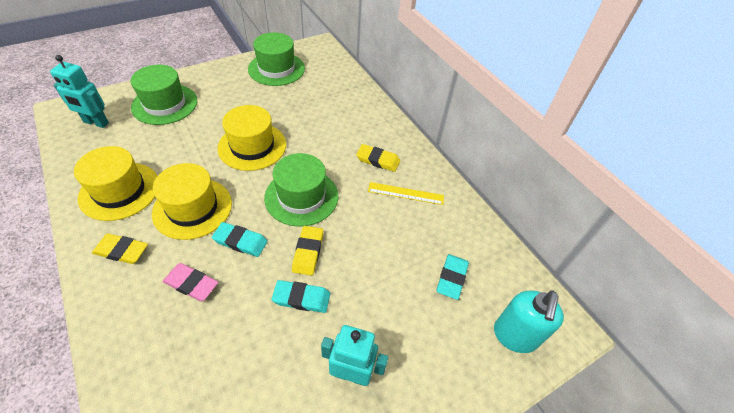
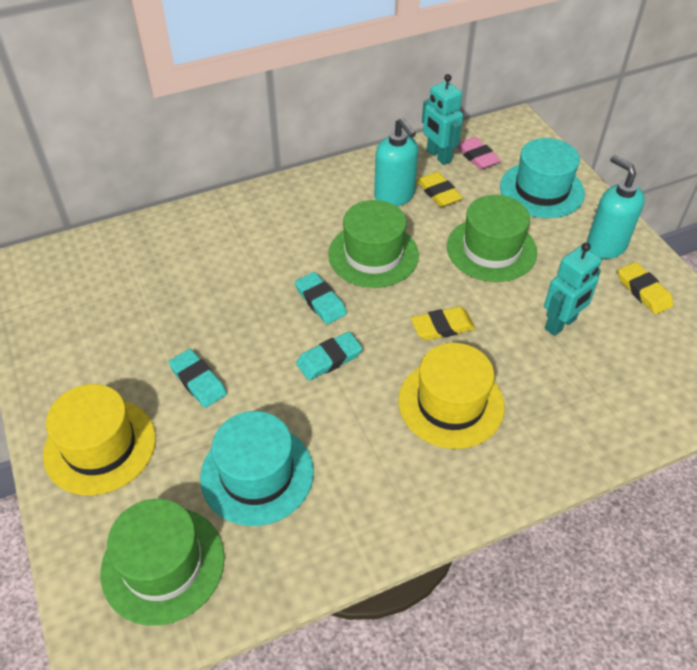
turquoise hat: none = 0 -> [200,411,314,526] [500,138,585,218] = 2
turquoise soap dispenser: [494,290,564,353] = 1 -> [374,118,418,206] [587,155,645,259] = 2
yellow hat: [74,146,157,221] [152,163,232,240] [217,105,286,171] = 3 -> [43,384,156,496] [398,343,505,449] = 2
yellow ruler: [368,182,444,205] = 1 -> none = 0

